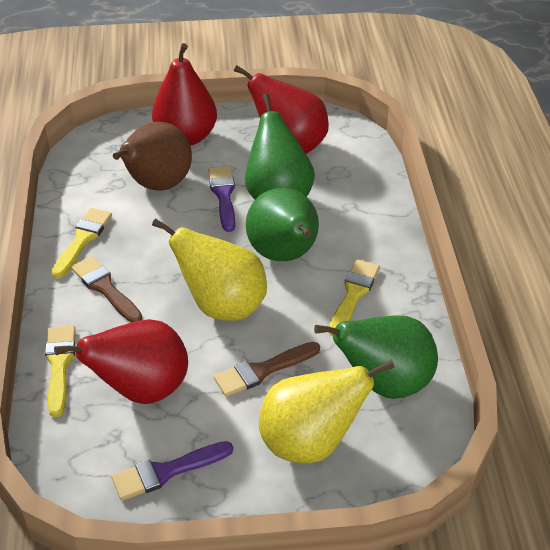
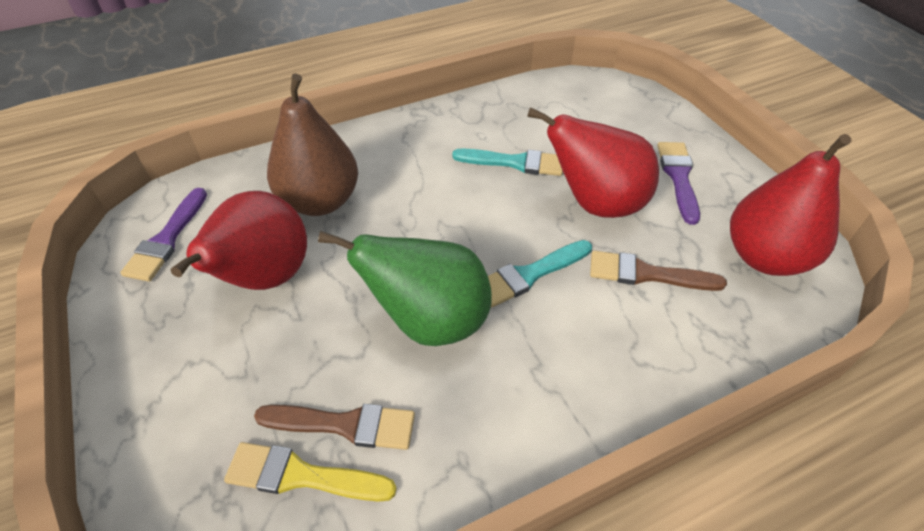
green pear: [245,94,315,200] [246,188,319,261] [314,315,438,399] = 3 -> [318,231,492,346] = 1
turquoise brush: none = 0 -> [452,148,563,176] [488,240,592,307] = 2
yellow brush: [45,326,76,417] [51,208,112,279] [329,259,380,336] = 3 -> [224,442,397,502] = 1
yellow pear: [152,218,267,321] [259,359,395,463] = 2 -> none = 0

